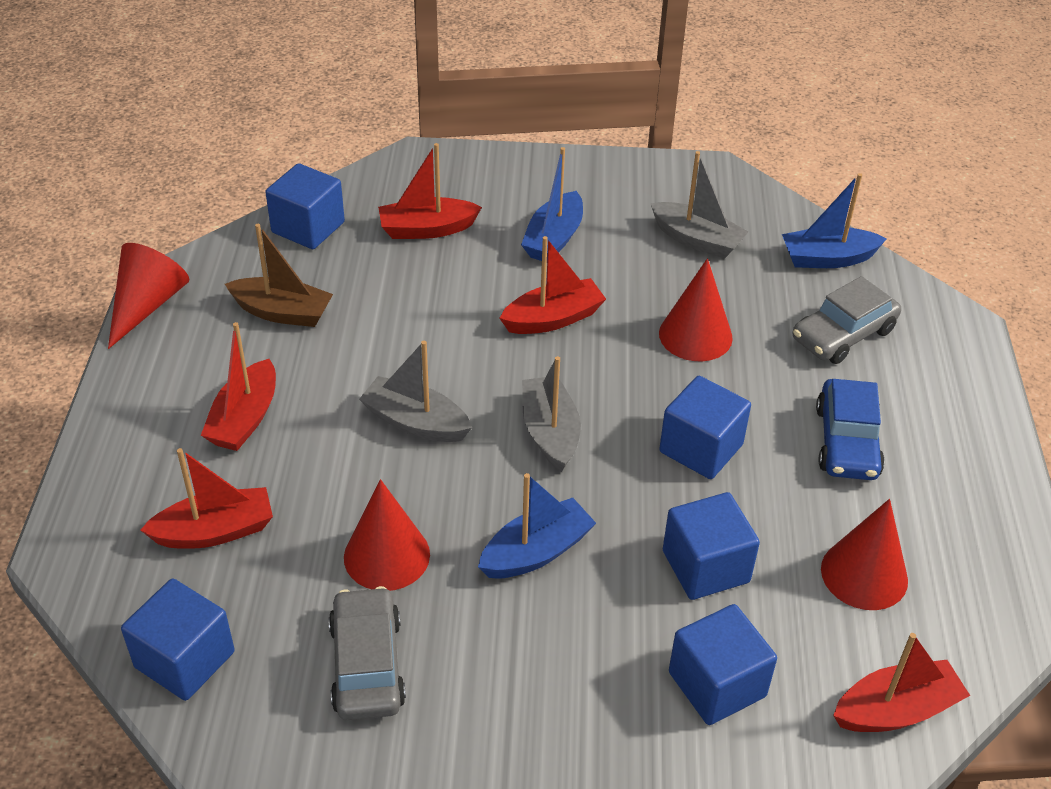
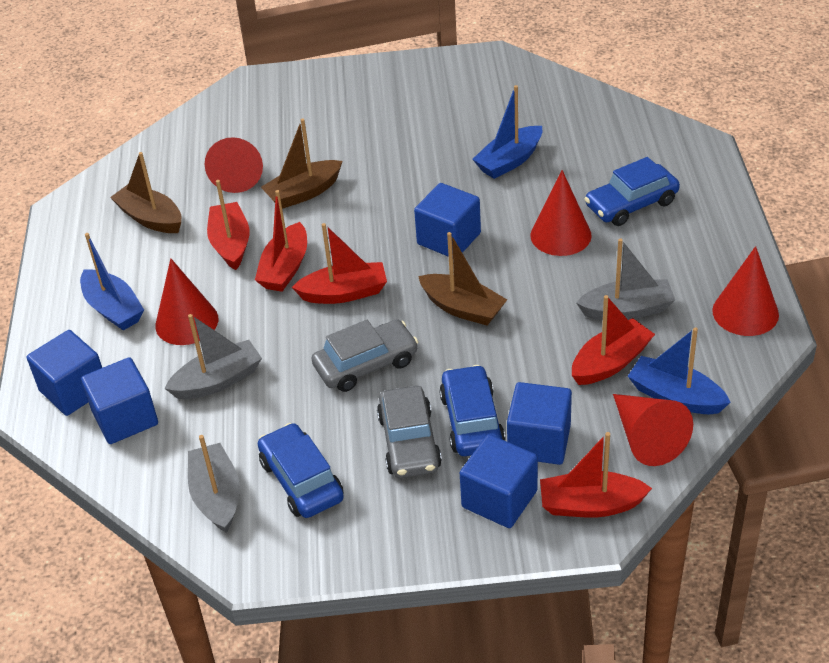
blue car: [816,379,885,480] = 1 -> [258,423,344,518] [439,365,505,456] [585,157,680,226] = 3
brown boat: [225,224,333,327] = 1 -> [110,152,181,233] [261,118,343,209] [418,232,507,326] = 3
red cone: [108,243,189,349] [344,479,430,591] [659,258,733,361] [821,499,908,610] = 4 -> [155,258,218,345] [205,137,263,193] [530,170,592,256] [613,394,693,466] [712,246,779,336] = 5

